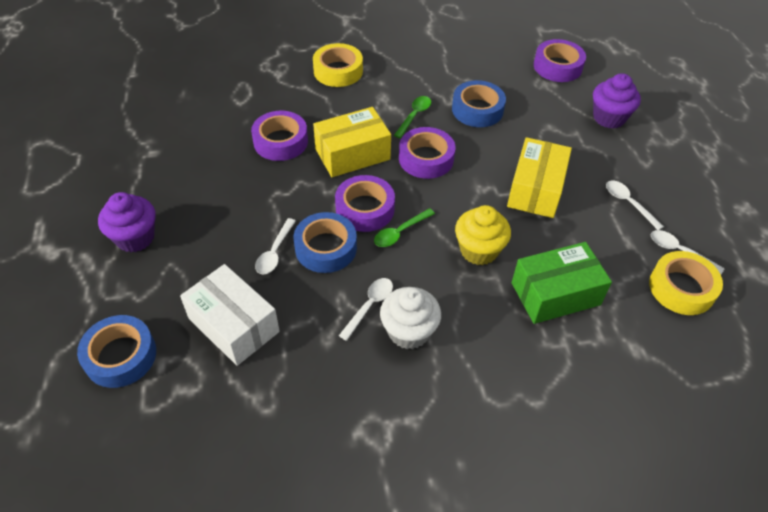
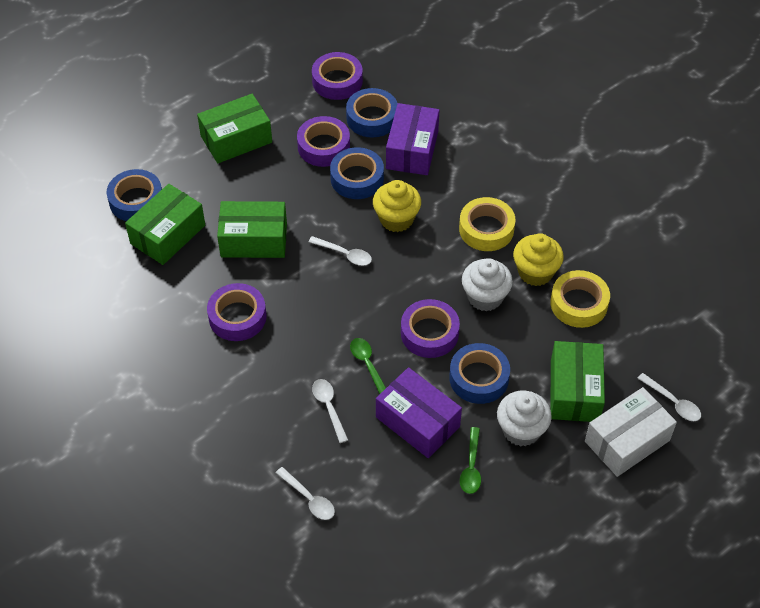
blue tape: [77,315,156,388] [294,212,357,273] [452,80,506,127] = 3 -> [107,169,162,221] [330,147,384,199] [346,88,398,138] [449,343,510,404] = 4
green box: [512,242,612,324] = 1 -> [125,184,205,265] [197,94,272,163] [217,201,287,258] [551,341,605,422] = 4
purple box: none = 0 -> [376,367,462,458] [386,103,439,175] = 2
purple cupcake: [98,192,156,252] [593,73,641,129] = 2 -> none = 0
white cupcake: [380,287,441,349] = 1 -> [462,258,513,311] [497,391,552,447] = 2
yellow box: [313,107,391,177] [507,137,572,218] = 2 -> none = 0
yellow cupcake: [455,205,511,265] = 1 -> [373,180,421,232] [513,233,564,286] = 2

